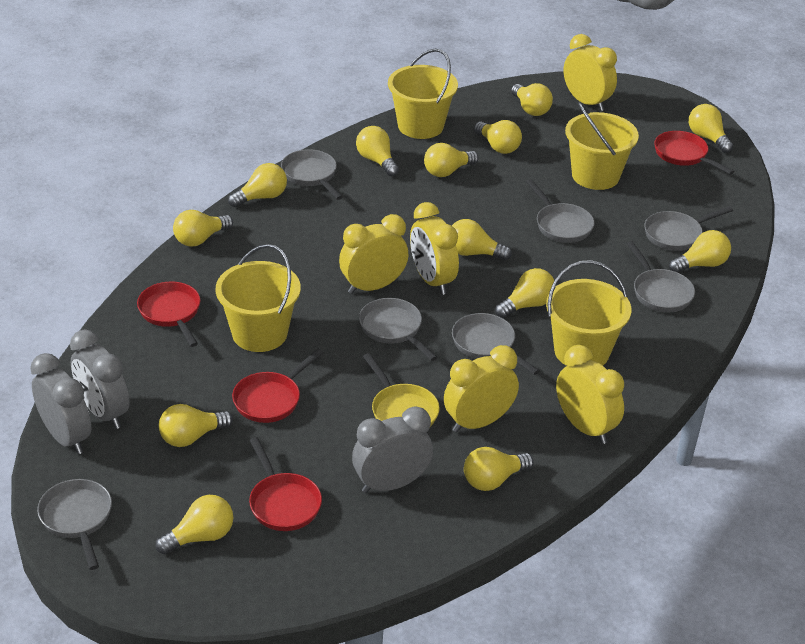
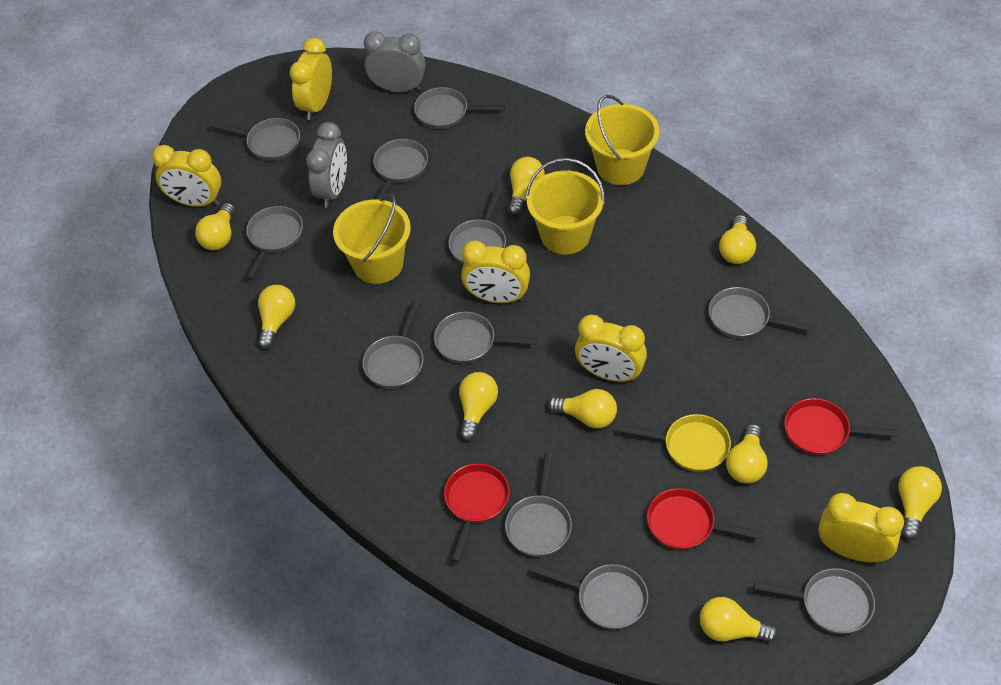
grey clock: [30,353,91,454] [70,329,130,429] [352,406,433,493] = 3 -> [306,122,347,208] [364,31,426,92] = 2
grey pan: [37,479,112,570] [281,149,343,200] [359,298,438,361] [452,313,539,375] [526,179,594,243] [626,241,695,312] [644,206,733,251] = 7 -> [211,118,300,161] [246,206,303,280] [362,300,423,389] [373,139,428,200] [414,87,505,129] [434,312,537,364] [448,187,506,264] [505,452,572,557] [533,564,648,630] [709,287,813,339] [754,568,875,634] = 11
red pan: [137,282,201,347] [232,349,323,423] [249,437,322,531] [654,131,735,175] = 4 -> [444,463,510,562] [647,488,763,550] [784,398,898,455] = 3
yellow bucket: [216,244,301,352] [388,49,458,139] [546,260,631,366] [565,102,639,190] = 4 -> [333,193,411,284] [526,158,605,254] [585,95,660,185] = 3
yellow light bulb: [155,495,233,555] [159,404,233,447] [173,210,233,247] [228,163,287,207] [356,126,399,176] [424,143,478,177] [452,219,512,260] [464,447,534,491] [474,120,522,154] [495,268,554,318] [511,83,553,116] [669,230,731,273] [689,104,733,153] = 13 -> [195,203,235,250] [258,285,295,349] [459,372,498,441] [508,157,545,215] [548,389,617,428] [700,597,778,642] [719,215,756,264] [726,424,768,484] [898,466,942,540] = 9

